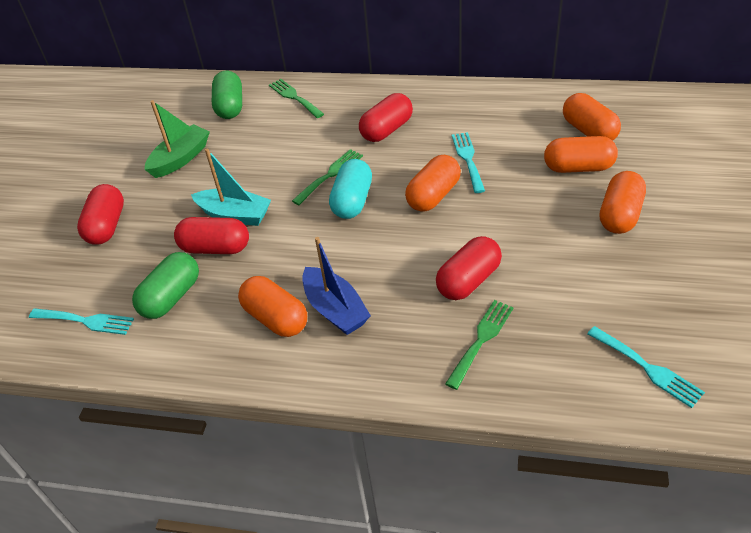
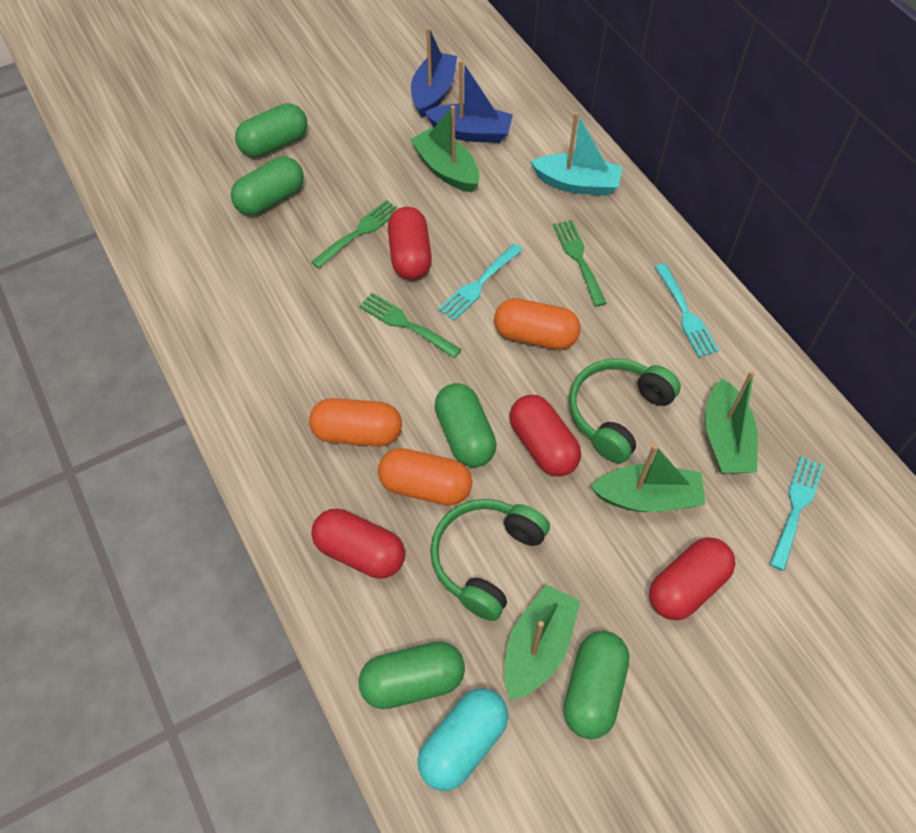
blue boat: [302,237,371,335] = 1 -> [411,27,457,118] [425,60,513,143] = 2
green boat: [145,100,210,178] = 1 -> [410,106,480,192] [504,584,580,701] [591,444,705,512] [705,371,758,473] = 4
green capsule: [132,252,199,319] [212,71,242,119] = 2 -> [231,157,304,215] [235,103,307,157] [359,642,465,709] [435,383,497,468] [563,631,629,739] = 5
green headphones: none = 0 -> [430,499,550,621] [569,359,681,464] = 2
orange capsule: [238,276,307,337] [405,155,461,212] [544,136,618,173] [563,93,621,141] [600,171,646,234] = 5 -> [309,398,402,447] [378,448,472,506] [494,298,581,350] = 3

